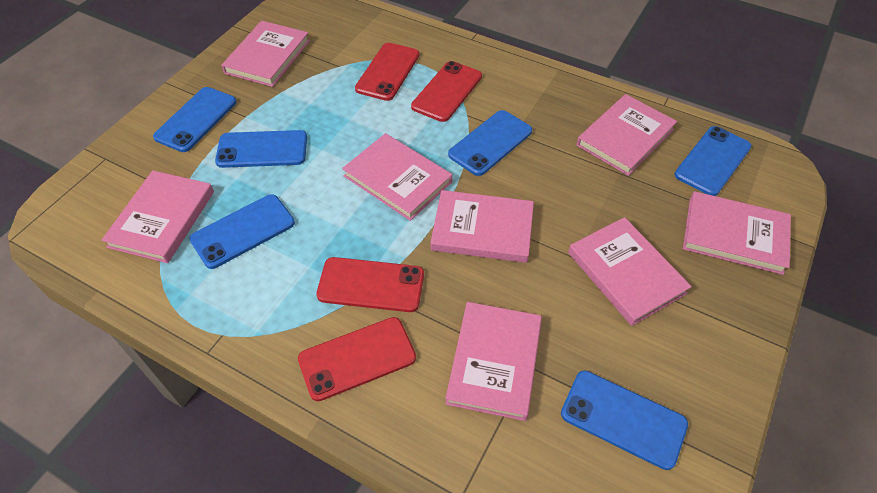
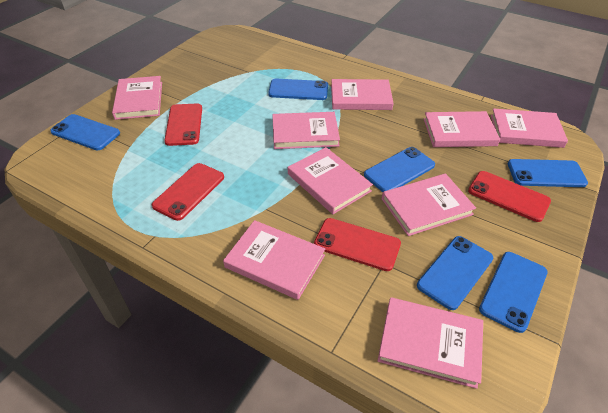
pink book: [102,170,214,263] [221,21,310,87] [342,133,452,221] [430,190,534,263] [445,302,542,421] [568,217,692,326] [577,94,677,176] [683,191,791,275] = 8 -> [112,76,162,120] [223,220,325,300] [272,112,340,149] [288,147,373,214] [331,79,394,110] [378,297,483,389] [382,173,476,236] [424,111,500,147] [491,109,568,148] = 9

